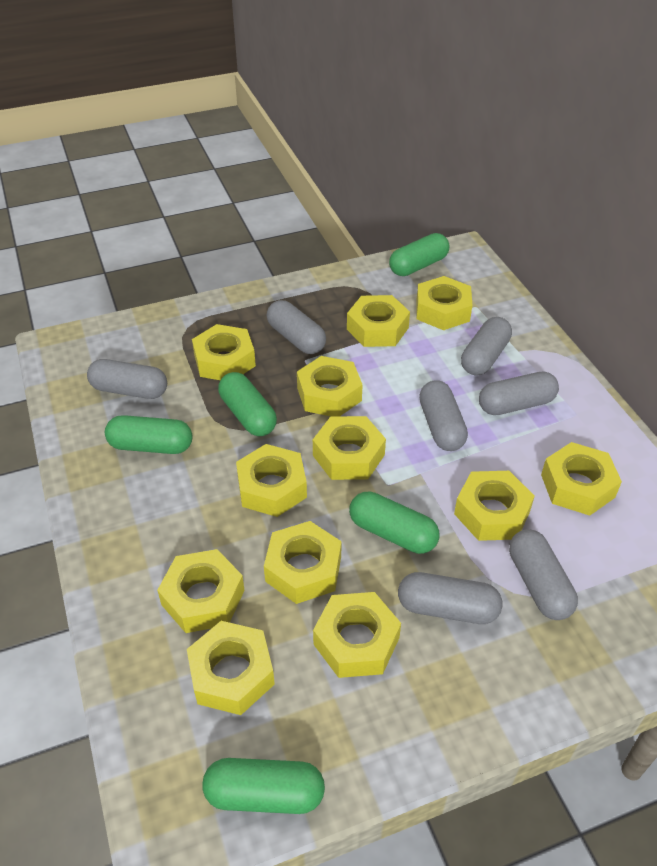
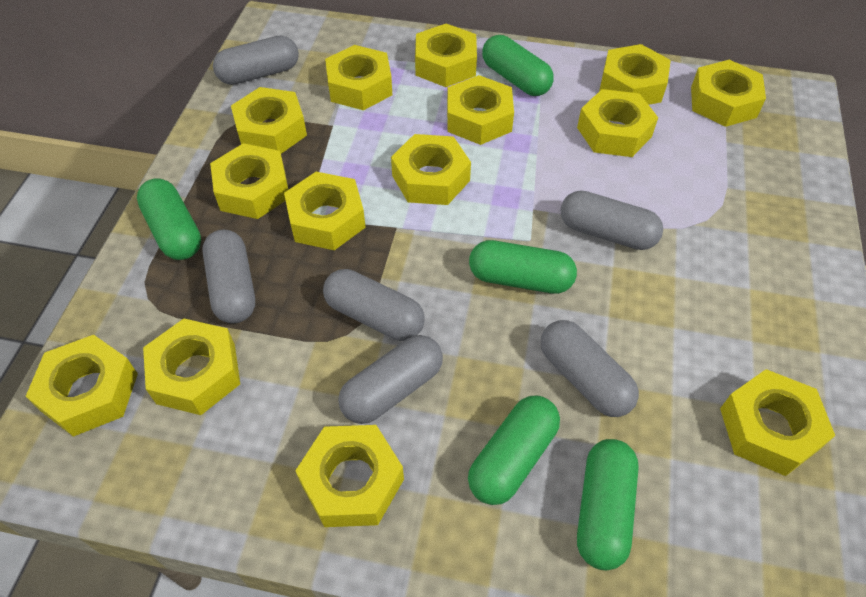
grey capsule: [87,359,167,399] [267,300,326,354] [398,572,502,624] [419,380,468,451] [461,317,512,375] [479,371,559,415] [509,529,578,620] = 7 -> [202,229,255,324] [213,35,299,85] [323,269,425,341] [338,335,443,424] [541,320,639,417] [560,191,663,250] = 6
yellow nut: [157,549,245,633] [187,621,275,715] [192,324,256,380] [236,444,307,517] [264,521,342,604] [297,356,363,417] [313,416,386,480] [313,592,401,678] [347,295,410,347] [416,276,472,330] [454,471,534,541] [541,442,622,516] = 12 -> [26,335,138,437] [143,319,240,415] [210,143,288,219] [231,87,307,154] [284,172,366,250] [295,425,404,527] [325,45,392,110] [391,134,471,205] [415,23,477,87] [447,75,514,145] [577,89,658,157] [599,44,671,105] [691,60,766,127] [720,369,835,476] = 14

